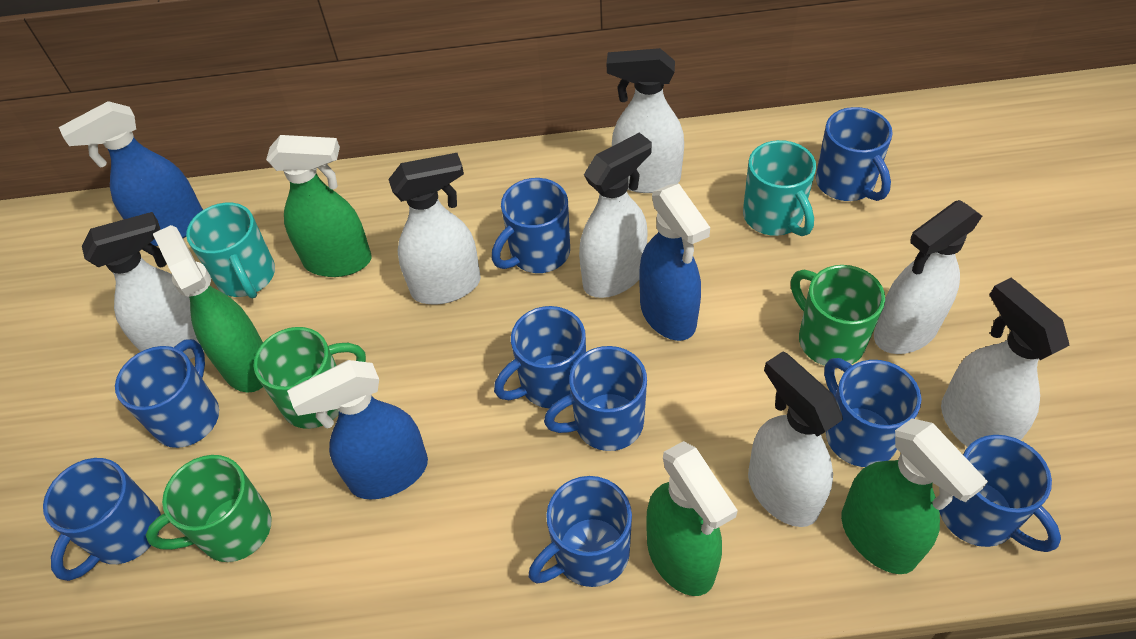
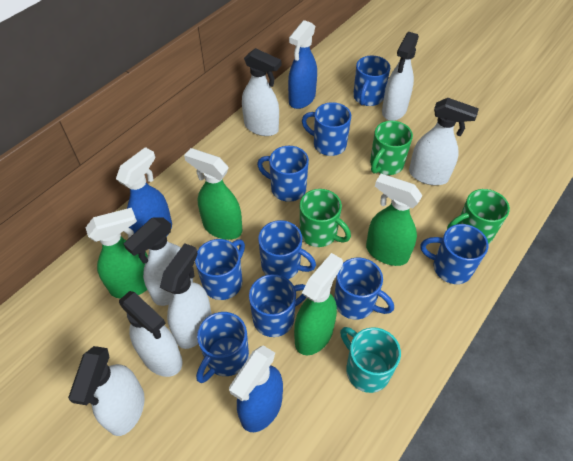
turquoise mug: [186,203,275,298] [743,140,816,236] = 2 -> [340,327,401,393] = 1

